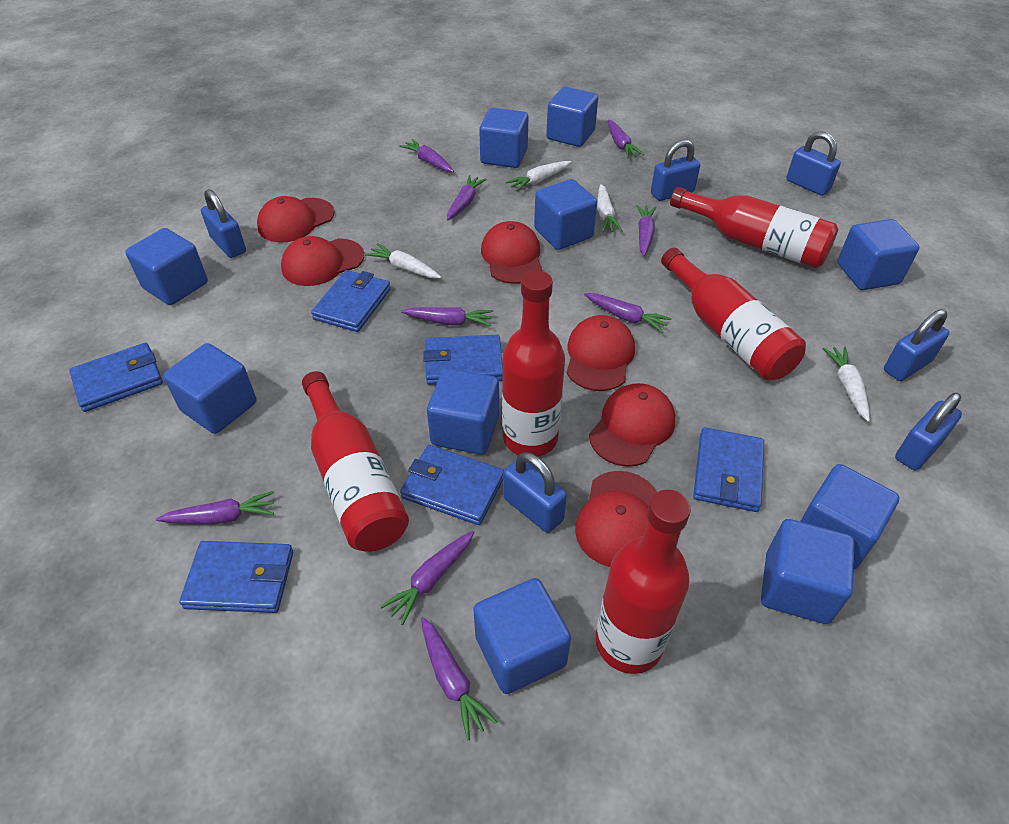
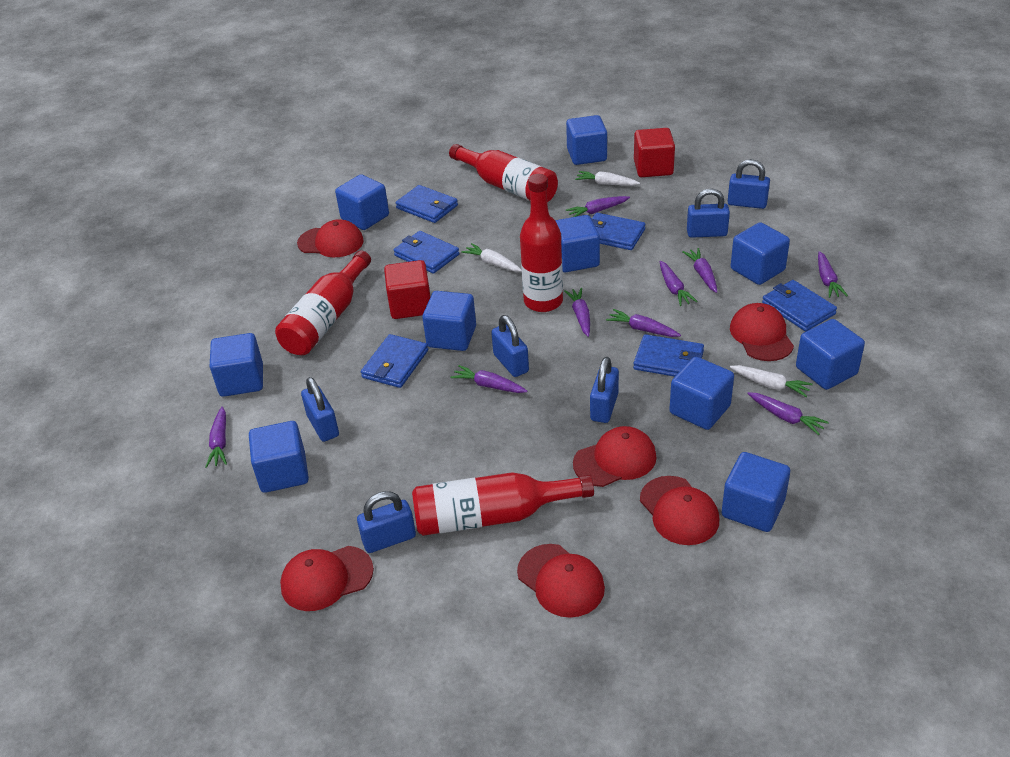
red bottle: [302,371,409,552] [502,270,565,457] [596,490,691,674] [661,248,806,380] [670,187,838,268] = 5 -> [275,250,371,355] [412,472,594,536] [449,144,558,202] [520,174,563,312] = 4
red cube: none = 0 -> [384,260,430,319] [634,128,675,177] = 2
white carrot: [365,243,441,278] [506,161,571,191] [597,184,623,232] [822,347,870,422] = 4 -> [461,243,522,272] [575,171,640,186] [730,365,813,397] = 3

